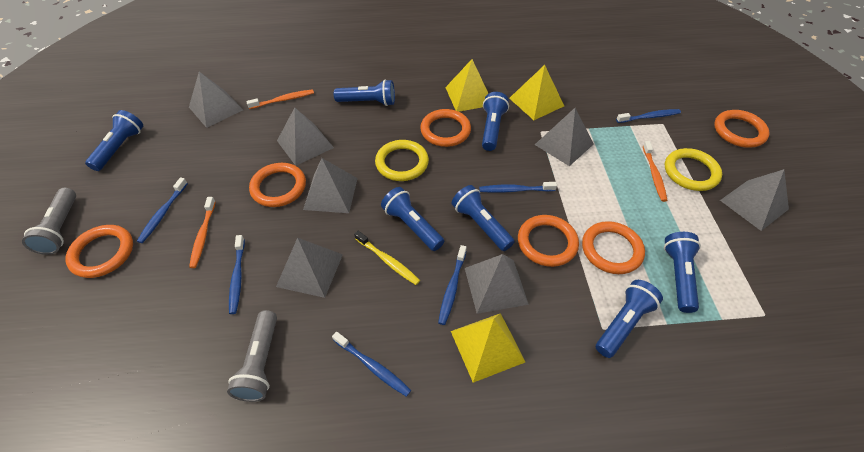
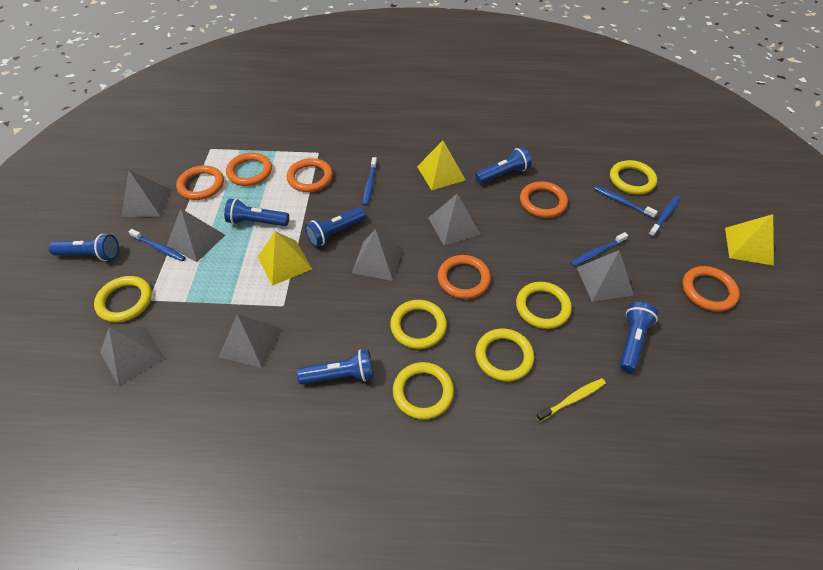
blue flashlight: [85,110,143,171] [334,79,395,106] [381,187,444,251] [452,185,515,251] [482,92,509,151] [596,280,663,358] [664,232,701,313] = 7 -> [48,234,119,261] [224,199,289,226] [297,350,373,384] [305,207,366,247] [475,147,532,184] [620,302,658,373] = 6
blue toothbrush: [137,177,188,243] [229,235,245,314] [332,332,411,397] [438,245,467,325] [479,182,557,193] [616,109,681,123] = 6 -> [128,229,186,262] [363,157,377,206] [570,232,628,266] [594,186,658,218] [648,196,680,237] = 5
grey flashlight: [22,188,76,255] [227,310,277,402] = 2 -> none = 0
orange toothbrush: [189,197,216,268] [246,89,314,109] [643,141,668,202] = 3 -> none = 0
yellow ring: [375,140,429,181] [665,148,722,191] = 2 -> [94,276,152,322] [390,300,447,349] [393,362,454,419] [475,328,534,381] [516,282,572,329] [610,160,657,195] = 6

